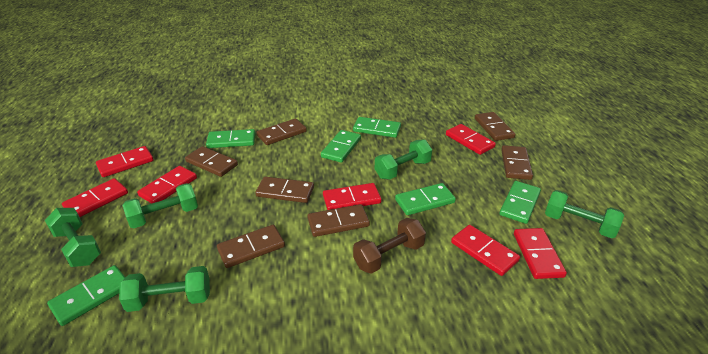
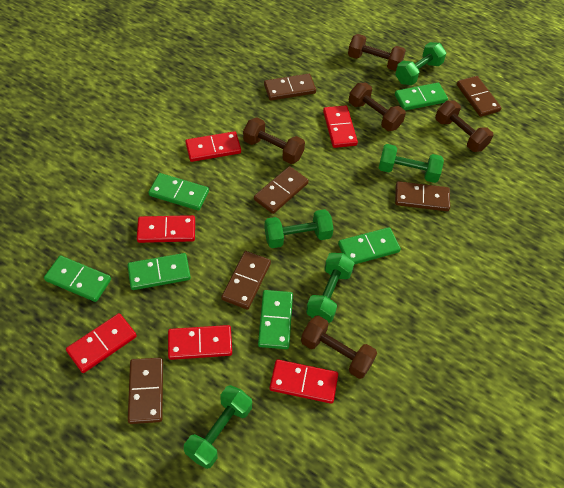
brown domino: [185,146,238,177] [217,225,285,268] [255,177,314,203] [257,119,307,145] [307,204,370,237] [475,112,516,141] [501,145,533,180] = 7 -> [128,358,163,424] [221,251,271,310] [254,166,309,214] [264,74,316,101] [395,181,450,211] [457,76,501,117] = 6
brown dumbbell: [353,218,426,274] = 1 -> [243,117,305,164] [301,315,377,379] [348,34,406,71] [349,82,406,131] [435,101,493,152] = 5
red domino: [62,178,128,217] [96,146,153,177] [137,166,197,203] [323,183,381,210] [446,124,496,155] [451,225,520,276] [514,228,567,279] = 7 -> [66,313,137,373] [137,215,195,243] [168,325,232,360] [185,131,241,162] [270,359,338,404] [323,105,358,148] = 6

